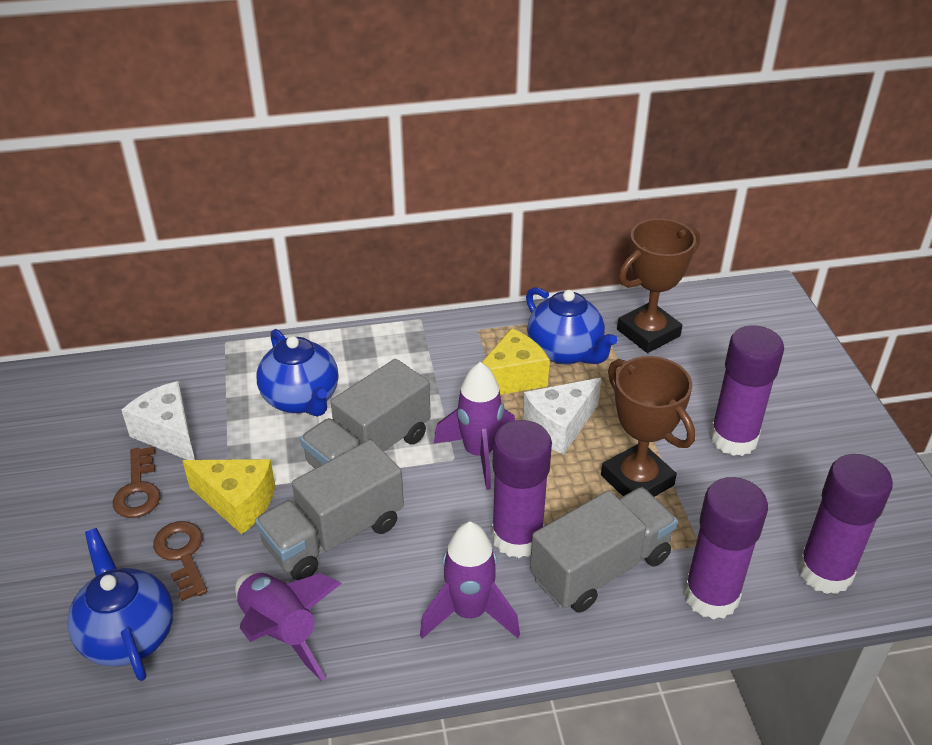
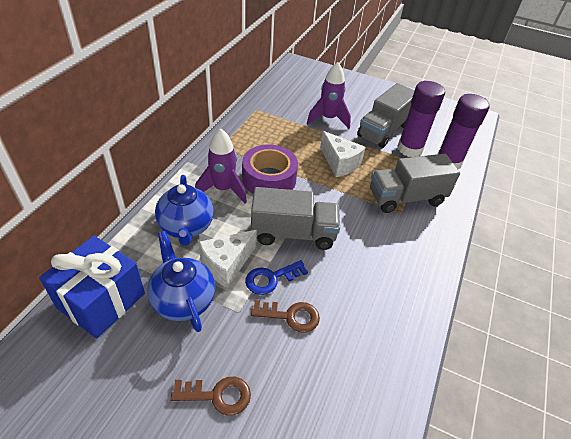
blue gift: none = 0 -> [39,236,145,338] = 1
blue key: none = 0 -> [245,260,308,295] = 1
blue teapot: [67,528,174,681] [256,329,338,417] [526,287,618,365] = 3 -> [147,231,215,332] [155,175,214,246] = 2
brown trophy: [601,356,695,497] [617,218,700,353] = 2 -> none = 0
purple glue stick: [492,420,552,558] [684,477,768,619] [710,325,784,456] [798,454,893,594] = 4 -> [397,81,445,157] [438,94,490,169] = 2
purple rocket: [235,572,342,681] [420,521,520,639] [434,362,515,490] = 3 -> [195,128,247,204] [307,62,351,129] = 2
purple tape: none = 0 -> [242,145,298,194] = 1
yellow cheese: [182,459,275,534] [482,328,550,395] = 2 -> none = 0

